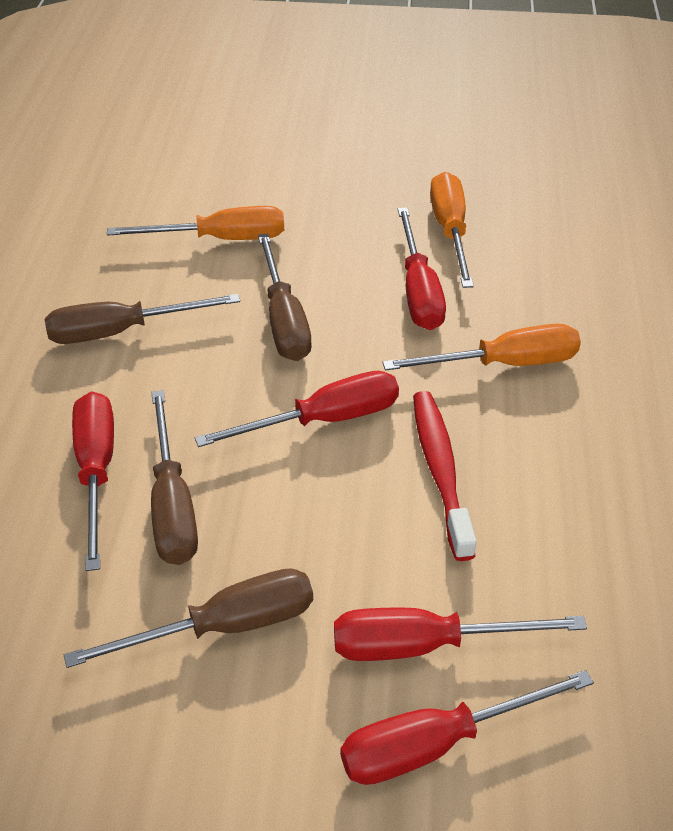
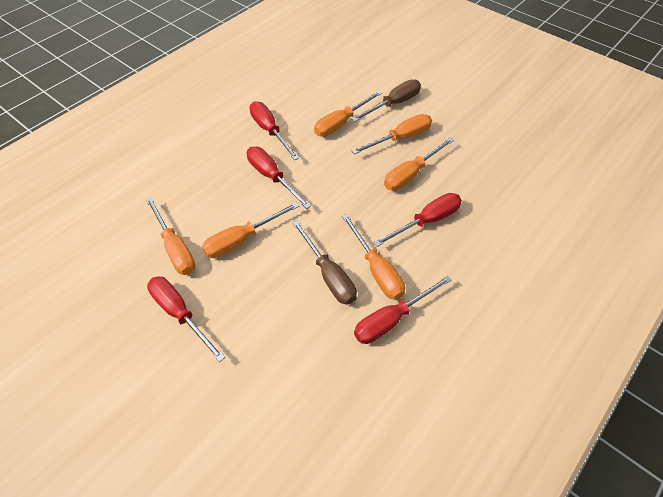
brown screwdriver: [45,294,240,344] [64,568,313,668] [151,390,198,565] [258,233,312,361] = 4 -> [292,220,357,305] [351,80,421,122] = 2
orange screwdriver: [107,206,284,240] [382,324,581,371] [430,172,474,288] = 3 -> [146,197,195,275] [202,202,299,258] [314,91,382,137] [342,214,405,300] [351,114,432,154] [384,137,454,191] = 6
red toothbrush: [413,391,477,561] = 1 -> none = 0

